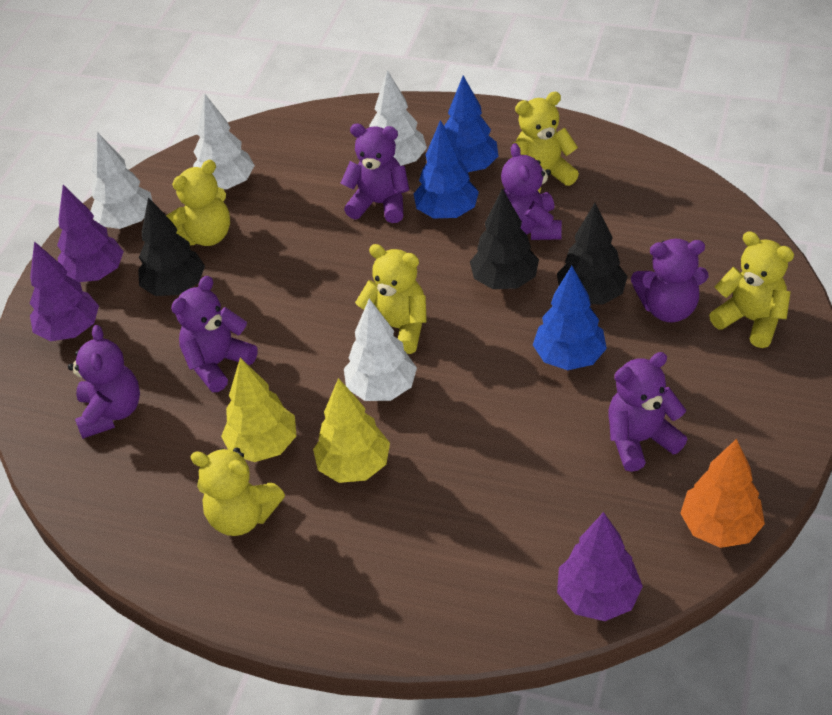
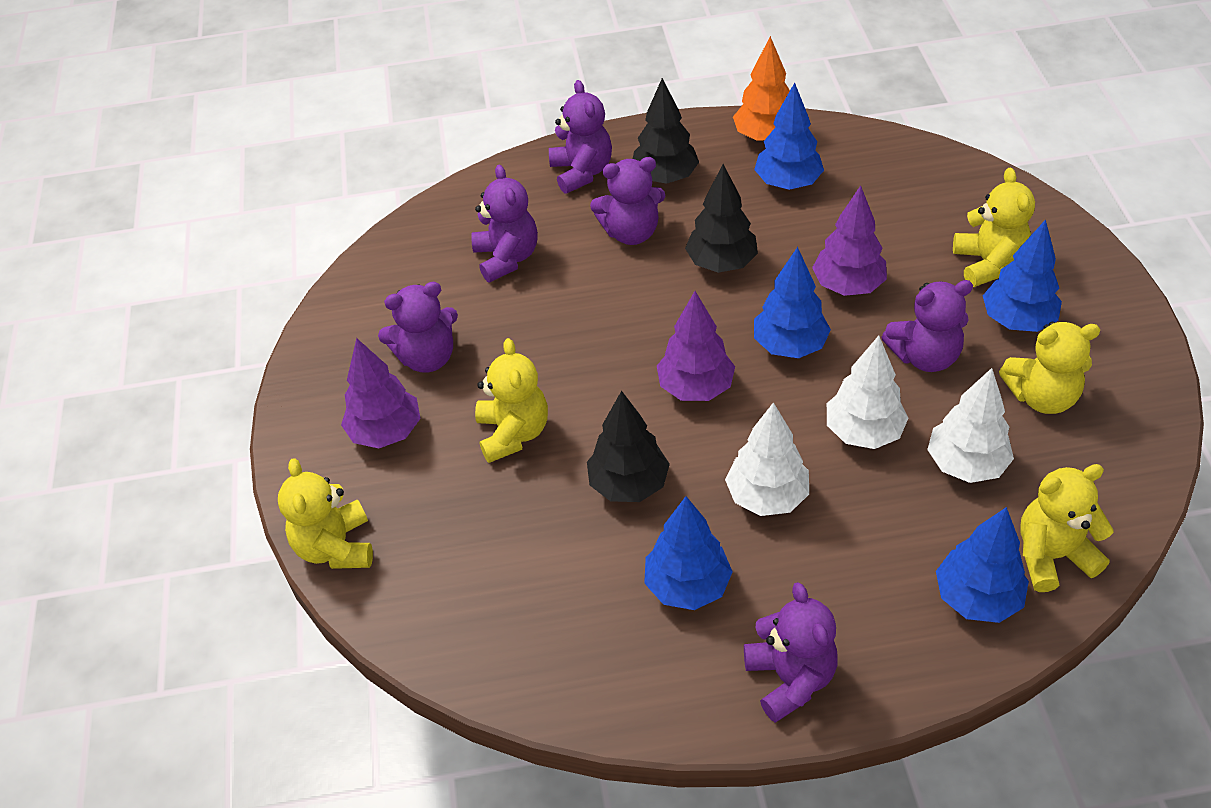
blue tree: [413,120,479,218] [444,76,499,173] [533,266,607,370] = 3 -> [644,496,733,610] [754,83,824,190] [754,247,831,358] [936,507,1029,623] [983,219,1062,332] = 5
white tree: [90,132,152,229] [193,94,255,190] [344,299,417,401] [369,70,427,166] = 4 -> [725,402,809,516] [827,335,908,449] [927,368,1014,483] = 3
yellow tree: [221,358,296,462] [313,378,390,483] = 2 -> none = 0

